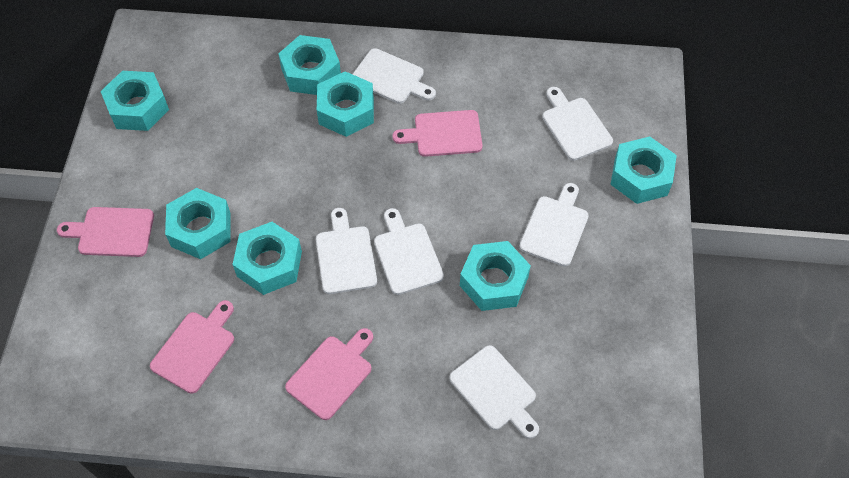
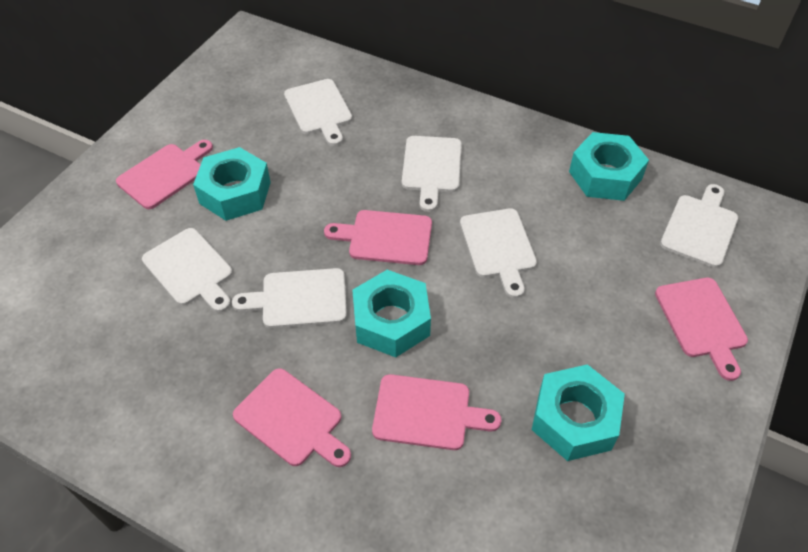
pink cutting board: [57,207,154,257] [150,300,234,394] [285,328,373,420] [392,110,482,157] = 4 -> [116,140,213,209] [233,368,351,467] [324,210,432,265] [372,374,501,450] [655,278,748,381] = 5
turquoise nut: [100,71,169,131] [165,188,231,259] [232,222,302,295] [278,35,341,95] [317,71,374,137] [460,241,531,311] [610,136,677,204] = 7 -> [193,147,271,221] [352,270,431,357] [532,364,625,461] [569,132,649,201] = 4

